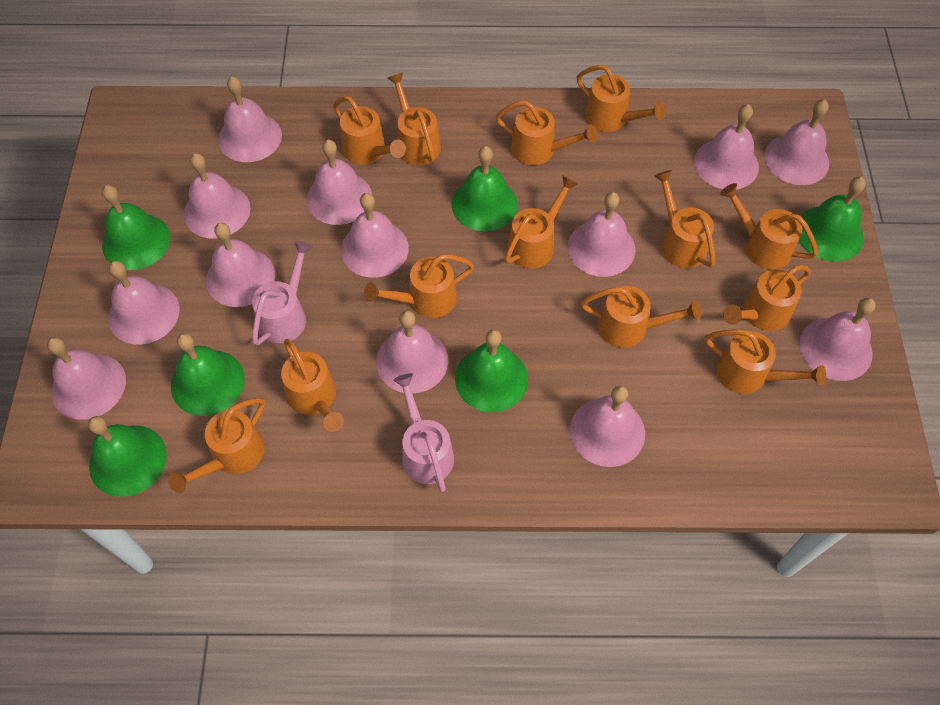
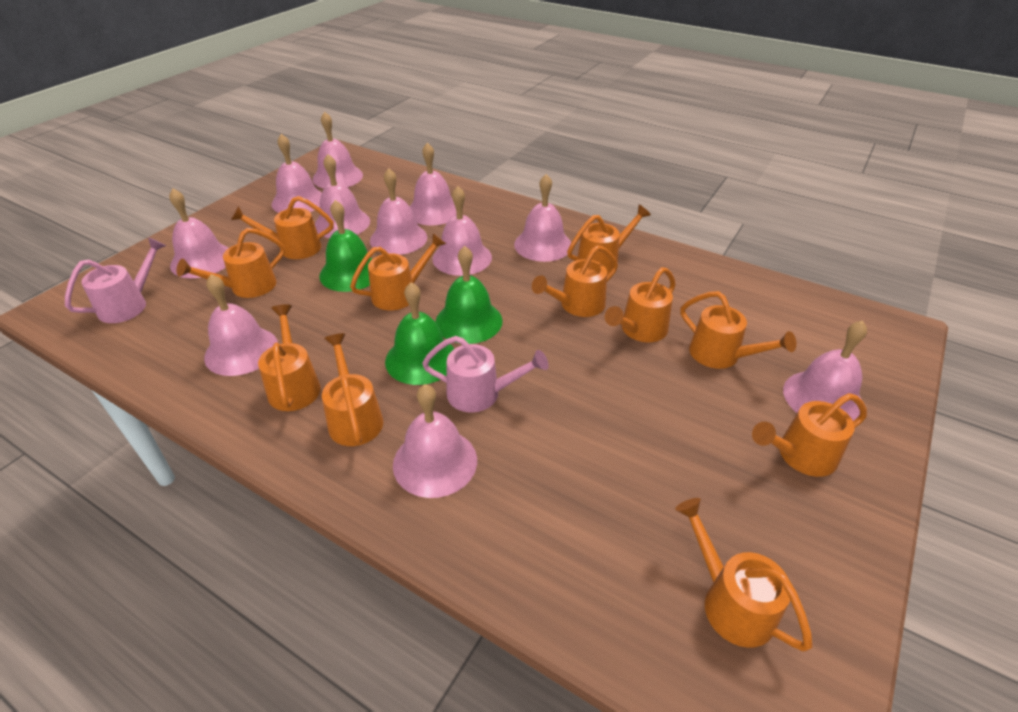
green bell: [88,416,167,497] [102,185,171,270] [171,333,244,416] [451,146,517,231] [455,329,528,412] [799,177,866,262] = 6 -> [319,200,372,292] [385,282,454,385] [436,246,503,344] = 3
orange watering can: [168,398,265,493] [281,339,344,432] [333,96,406,164] [364,254,474,318] [388,73,441,166] [495,101,597,165] [504,175,578,269] [576,65,666,132] [580,286,701,348] [654,170,715,268] [705,329,826,394] [720,183,818,270] [723,265,811,331] = 13 -> [176,228,285,298] [231,196,334,259] [258,304,321,411] [322,333,383,446] [350,233,446,310] [532,245,618,317] [567,205,651,274] [605,267,676,342] [675,498,813,651] [680,291,797,369] [752,393,867,477] = 11
pink bell: [47,337,126,420] [108,261,180,345] [184,153,250,239] [206,223,275,307] [218,76,282,162] [306,140,372,225] [341,193,409,278] [376,311,448,394] [568,192,635,277] [570,386,645,467] [694,104,759,190] [764,99,829,185] [800,298,876,381] = 13 -> [169,189,228,278] [204,274,278,376] [271,134,322,213] [313,112,363,188] [315,154,370,238] [370,168,427,255] [393,384,477,498] [410,143,457,225] [432,186,492,276] [514,174,571,262] [783,321,867,421] = 11

